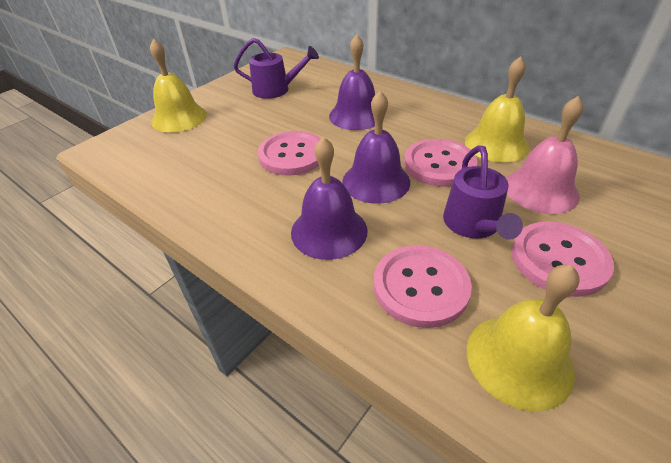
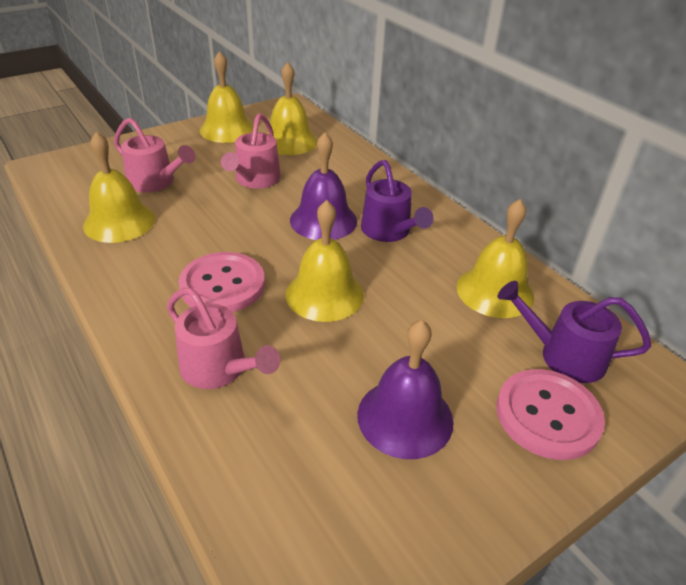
pink bell: [506,96,583,214] = 1 -> none = 0
pink button: [258,131,321,176] [374,245,472,328] [404,139,477,187] [511,221,614,297] = 4 -> [179,252,265,312] [497,369,605,460] = 2
pink watering can: none = 0 -> [114,118,196,193] [167,288,280,389] [221,113,281,188] = 3
purple bell: [291,137,367,260] [329,34,375,130] [342,91,410,204] = 3 -> [290,132,357,240] [357,320,454,459] = 2
yellow bell: [150,39,207,133] [465,56,529,162] [467,265,580,411] = 3 -> [83,131,155,243] [200,51,254,143] [266,62,318,155] [286,200,364,322] [456,199,534,318] = 5

